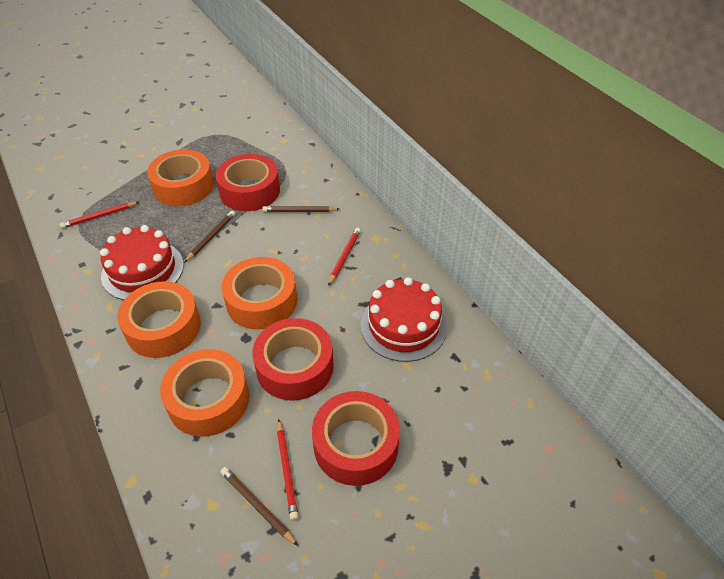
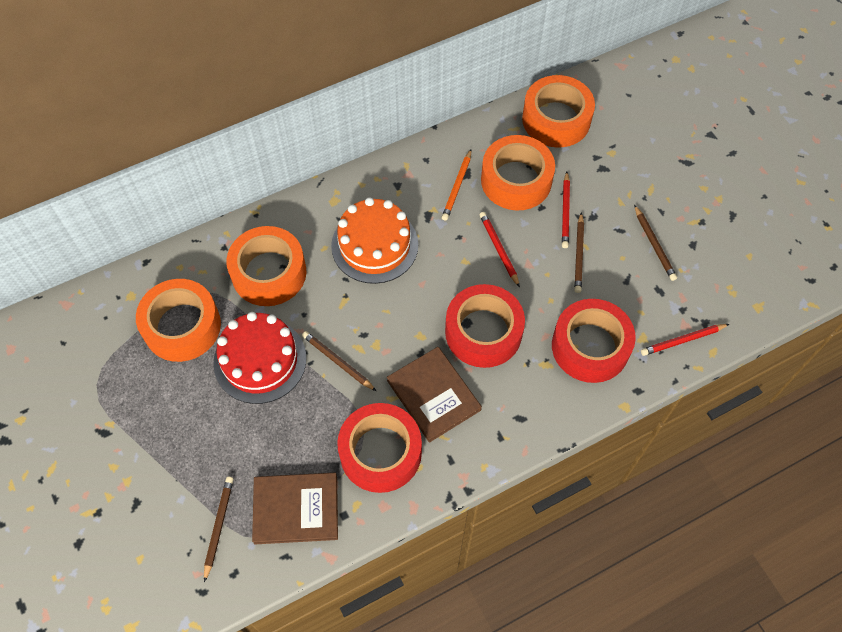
brown book: none = 0 -> [252,473,338,544] [387,347,482,443] = 2
brown pencil: [184,211,235,263] [220,467,298,546] [263,206,339,212] = 3 -> [204,477,234,582] [302,331,376,391] [574,212,584,293] [634,205,677,281] = 4
orange cake: none = 0 -> [331,197,418,284] = 1
orange pencil: none = 0 -> [442,149,471,221] = 1
red cake: [100,225,184,300] [361,277,447,362] = 2 -> [213,312,307,404] = 1

